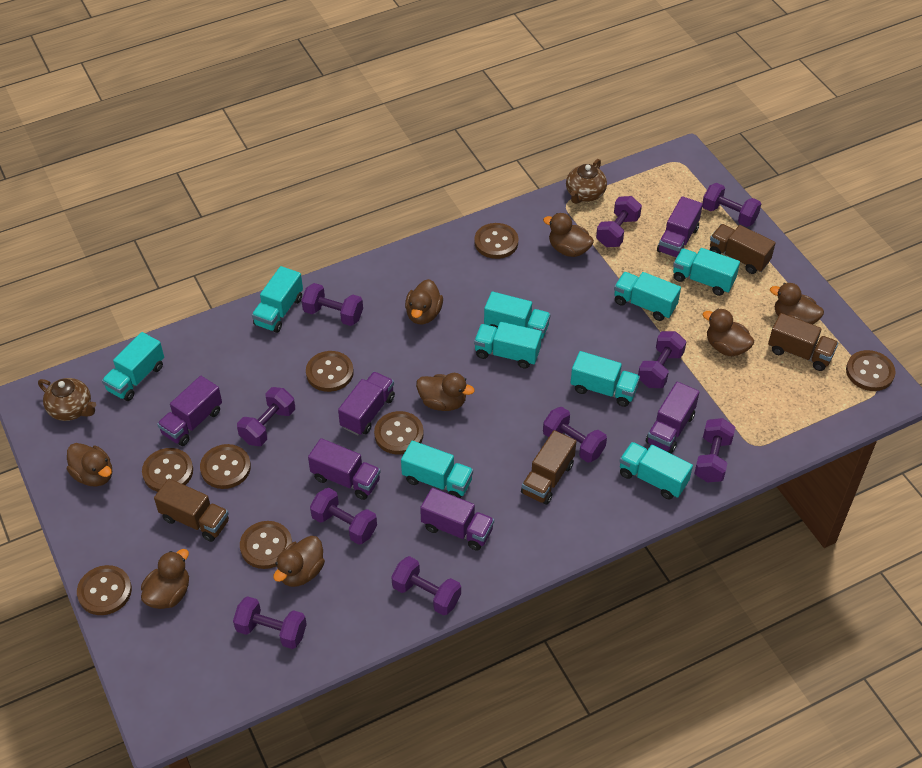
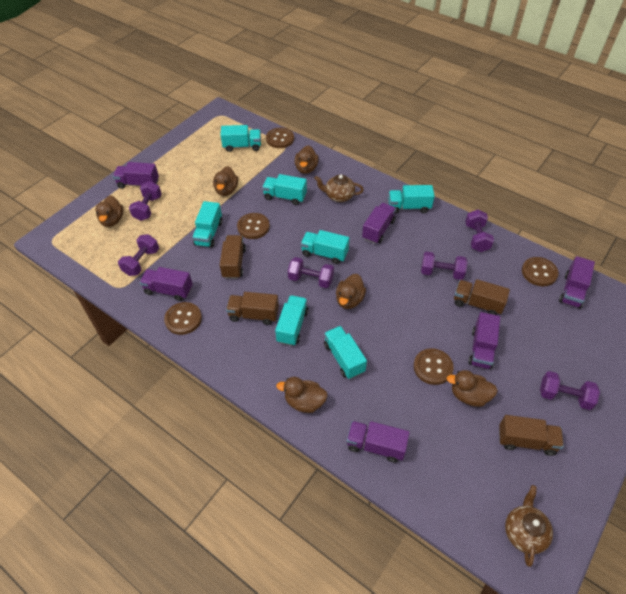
brown button: [77,565,132,615] [142,448,193,492] [200,444,251,489] [240,521,292,569] [306,351,354,392] [374,411,424,454] [474,223,518,259] [846,350,896,391] = 8 -> [164,302,202,335] [237,213,270,239] [266,128,294,148] [414,348,454,385] [522,257,559,286] = 5
brown duck: [67,443,112,487] [141,549,189,609] [273,536,325,587] [405,279,443,324] [416,373,475,411] [543,213,594,257] [702,309,754,356] [770,283,824,325] = 8 -> [96,195,123,227] [213,166,238,196] [276,377,328,413] [294,145,319,174] [336,274,366,309] [447,370,498,407] = 6
purple dumbbell: [233,596,307,649] [237,387,295,446] [302,283,363,326] [310,488,377,545] [391,556,461,616] [543,407,607,463] [596,196,642,247] [638,331,686,388] [694,418,735,482] [702,183,761,227] = 10 -> [118,234,159,276] [129,181,161,221] [288,257,334,288] [421,252,468,280] [465,210,494,252] [540,371,600,410] = 6
turquoise truck: [102,332,164,401] [252,266,303,333] [401,441,473,499] [474,322,542,369] [484,292,551,339] [571,351,640,407] [614,272,681,321] [619,442,693,499] [673,248,740,296] = 9 -> [192,201,223,248] [220,125,261,152] [262,174,307,205] [275,295,309,346] [301,230,349,264] [324,326,367,379] [388,185,435,214] = 7

